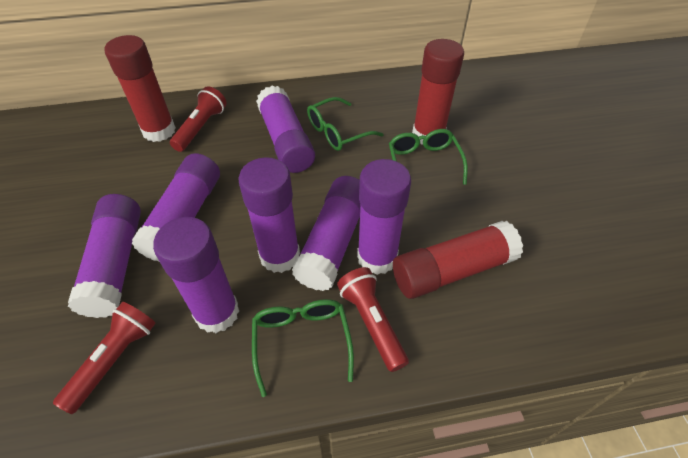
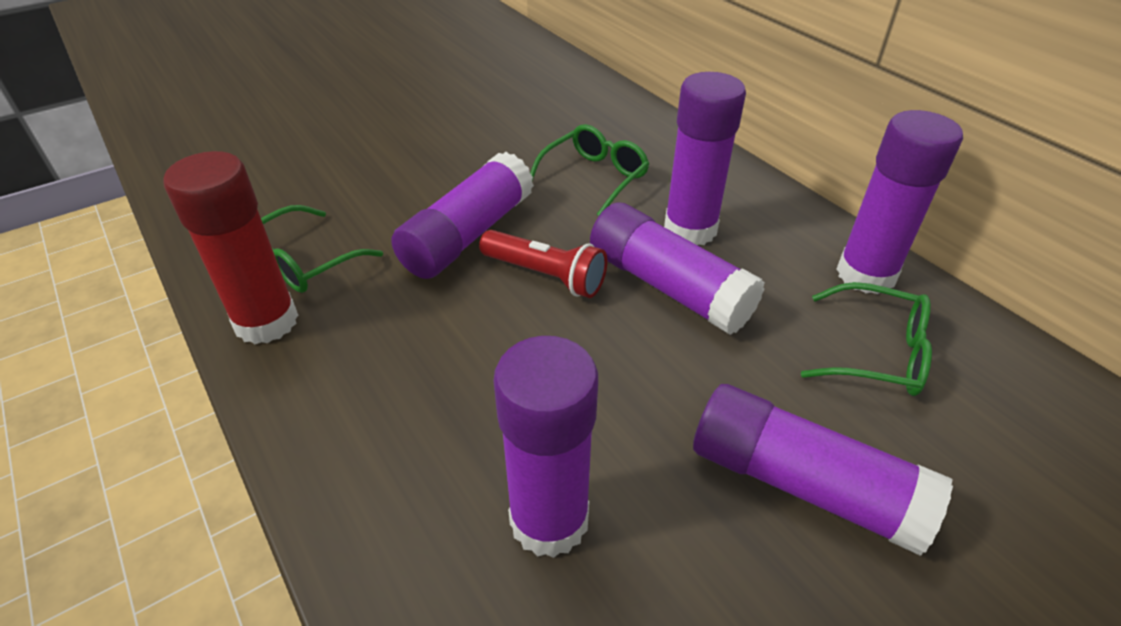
purple glue stick: [68,194,141,318] [132,153,220,262] [153,217,239,333] [239,157,300,273] [256,86,315,173] [292,176,360,291] [357,159,411,275] = 7 -> [391,152,534,279] [494,336,598,558] [590,202,765,335] [664,72,746,245] [693,384,953,556] [836,110,963,294] = 6
red flashlight: [53,302,156,414] [170,86,226,152] [337,267,409,372] = 3 -> [479,230,607,298] = 1
red glue stick: [104,35,176,142] [393,221,523,299] [412,39,464,144] = 3 -> [163,151,298,344] = 1

